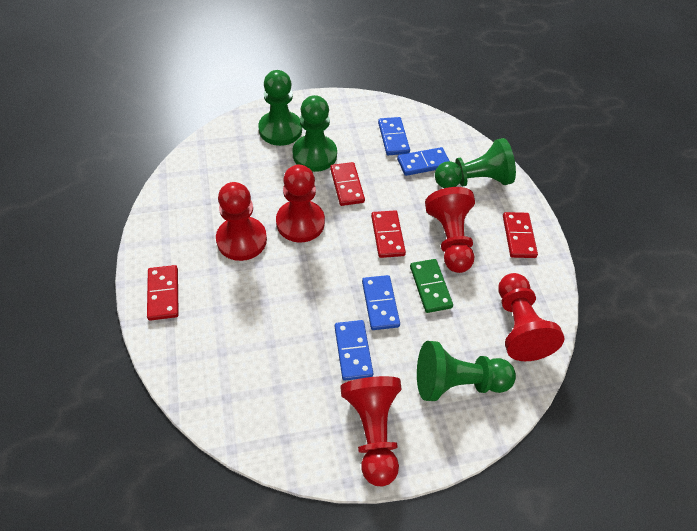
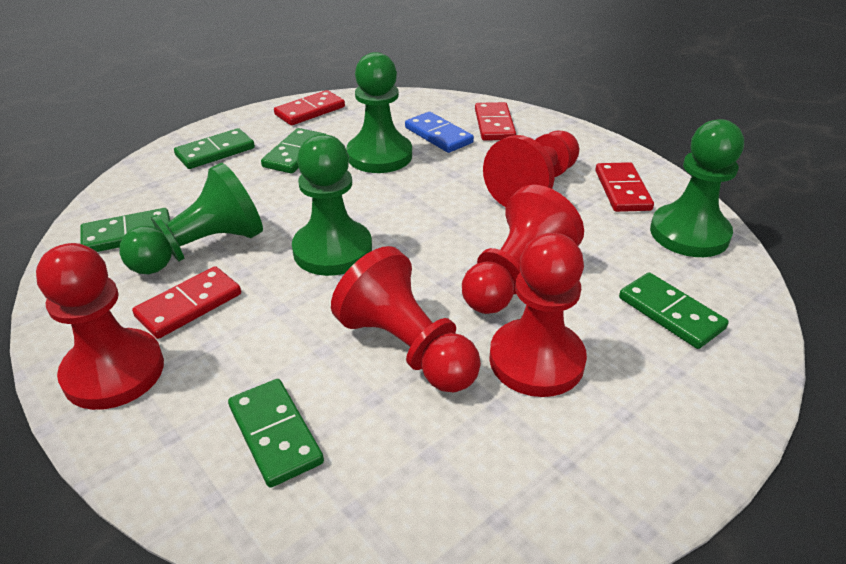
blue domino: [335,320,373,381] [362,275,400,330] [378,117,410,155] [397,147,449,176] = 4 -> [405,112,474,153] = 1
green domino: [410,259,453,313] = 1 -> [80,208,170,252] [174,128,255,169] [228,379,324,488] [261,128,325,174] [619,272,729,349] = 5

